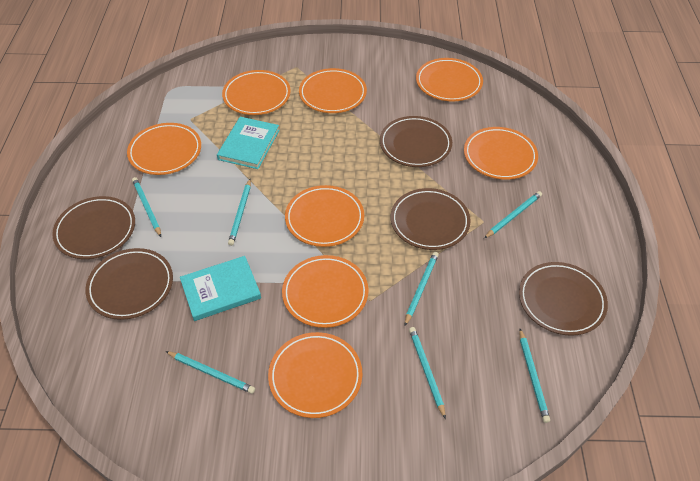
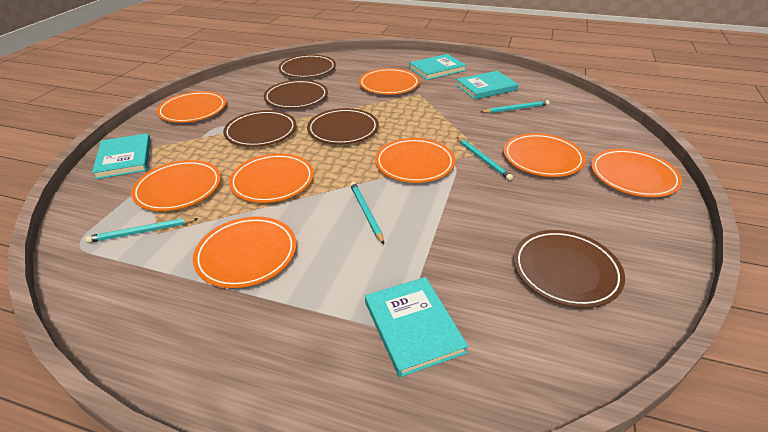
turquoise book: [180,256,261,321] [217,117,280,169] = 2 -> [92,133,151,179] [365,277,468,377] [409,54,466,80] [456,71,518,99] = 4
turquoise pencil: [132,177,161,237] [165,351,255,394] [228,179,251,246] [404,252,438,326] [409,327,446,419] [484,191,542,238] [519,329,550,423] = 7 -> [85,218,199,243] [350,182,384,244] [457,137,513,181] [481,100,550,113] = 4

